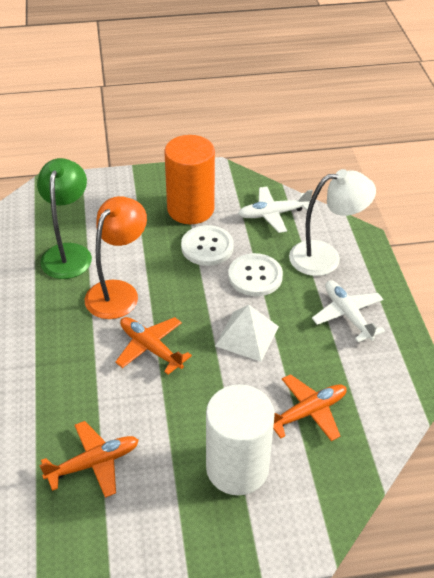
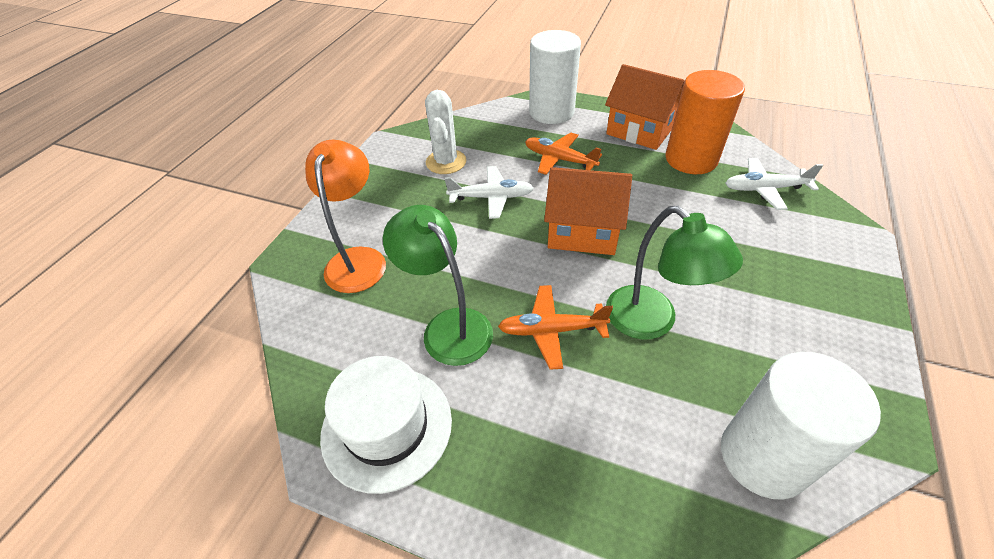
green lamp: [37,158,92,279] = 1 -> [383,205,493,366] [606,206,743,339] = 2
orange house: none = 0 -> [544,167,632,255] [605,64,685,150] = 2
orange plane: [39,421,139,498] [115,317,192,375] [273,374,347,441] = 3 -> [498,285,613,370] [525,133,602,175] = 2
white button: [181,225,234,266] [228,253,283,296] = 2 -> none = 0
white cactus: none = 0 -> [425,90,466,174] = 1
white cylinder: [206,384,275,495] = 1 -> [529,30,581,124] [721,352,881,500] = 2
white hat: none = 0 -> [320,356,452,494] = 1
white lamp: [289,169,376,276] = 1 -> none = 0
white pyramid: [215,305,279,362] = 1 -> none = 0

